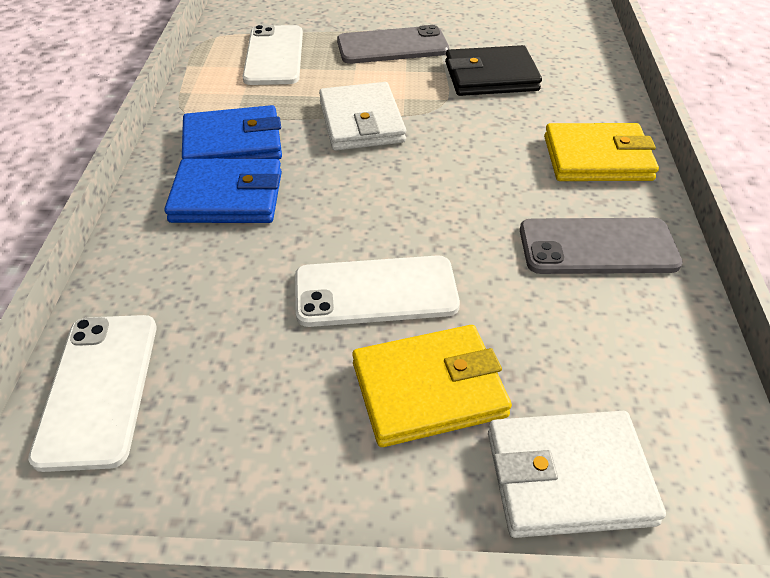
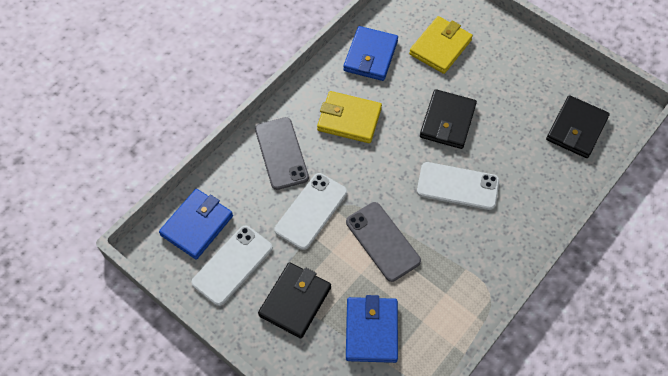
black wallet: [445,45,542,96] = 1 -> [258,262,331,338] [420,89,477,149] [546,95,610,158] = 3
blue wallet: [164,159,282,223] [182,105,282,160] = 2 -> [159,189,233,260] [343,26,398,81] [346,295,398,363] = 3
white wallet: [319,82,406,151] [488,411,666,538] = 2 -> none = 0

